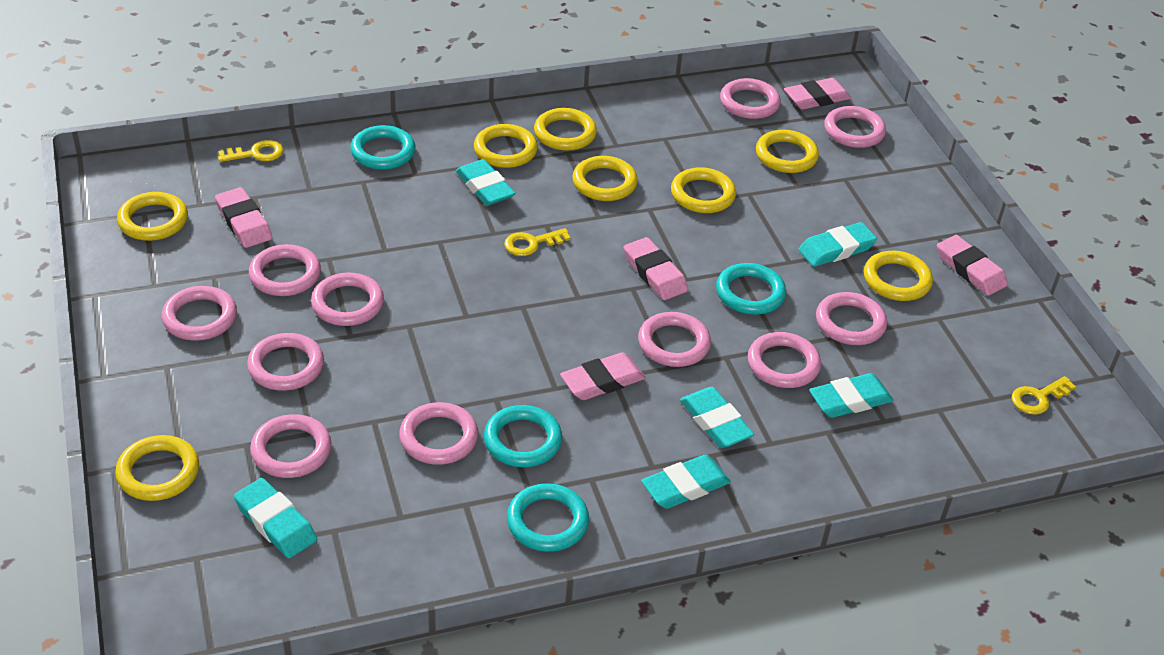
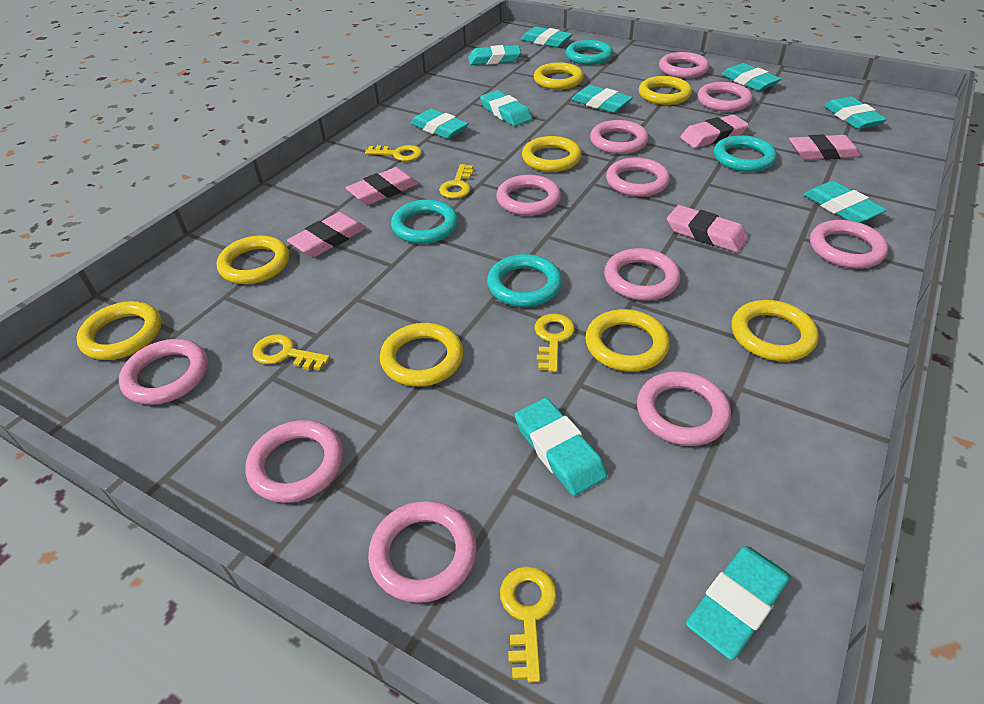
turquoise eraser: [234,478,317,558] [456,159,516,206] [641,455,731,509] [680,387,754,448] [798,222,877,267] [809,373,893,418] = 6 -> [411,109,469,139] [468,45,521,65] [480,90,532,126] [515,398,607,496] [521,27,573,47] [571,85,633,113] [686,546,791,660] [721,63,781,91] [803,181,887,223] [824,97,887,129] = 10
yellow key: [218,140,284,162] [504,228,571,256] [1012,376,1076,415] = 3 -> [253,334,330,370] [365,145,422,161] [439,164,473,199] [500,566,557,683] [535,313,575,372] = 5

